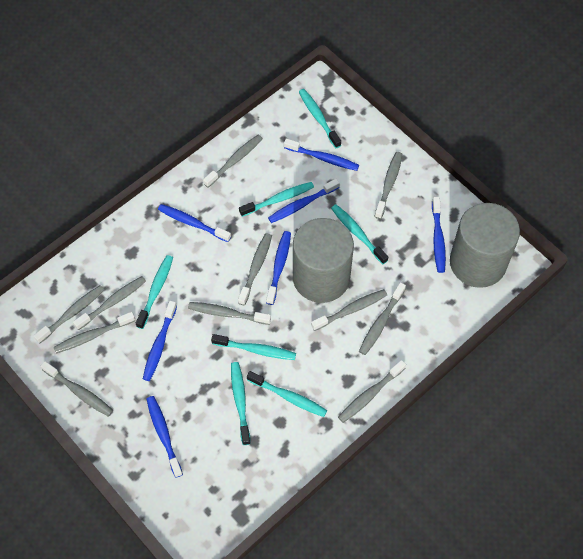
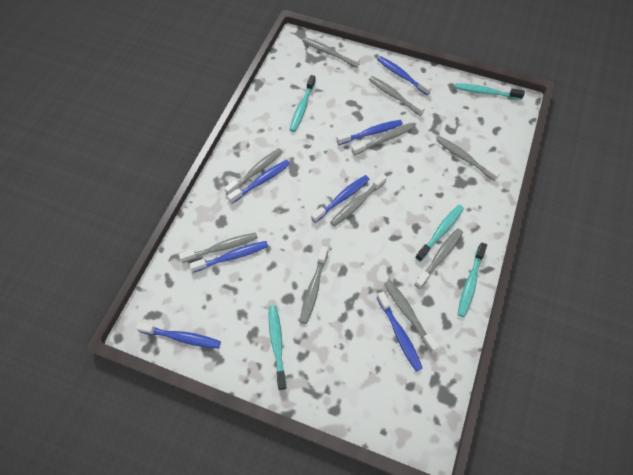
grey cylinder: [293,218,354,303] [450,203,520,288] = 2 -> none = 0
grey toothbrush: [34,285,104,344] [41,361,113,417] [54,312,135,353] [73,276,146,330] [188,302,271,325] [203,135,263,187] [238,233,272,305] [311,289,387,331] [338,360,406,423] [359,282,406,355] [374,152,402,219] = 11 -> [179,233,257,263] [224,148,283,195] [300,246,328,324] [303,37,360,68] [330,174,387,227] [352,123,414,156] [369,76,425,116] [384,280,439,353] [414,228,463,289] [436,136,500,181] = 10
turquoise toothbrush: [136,255,173,329] [211,334,296,360] [231,362,251,445] [239,182,314,217] [247,371,327,417] [299,89,341,148] [331,204,388,264] = 7 -> [269,306,287,390] [290,75,316,132] [415,205,464,262] [455,83,525,100] [457,242,487,317] = 5

